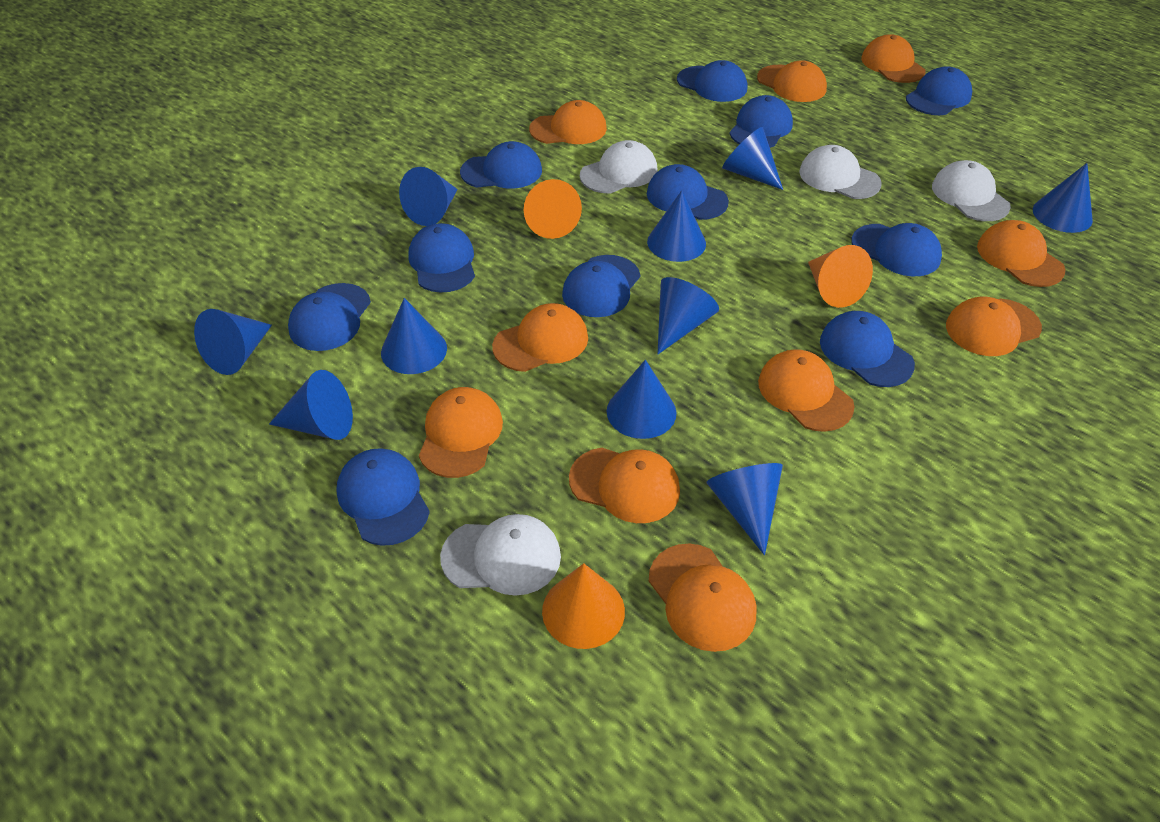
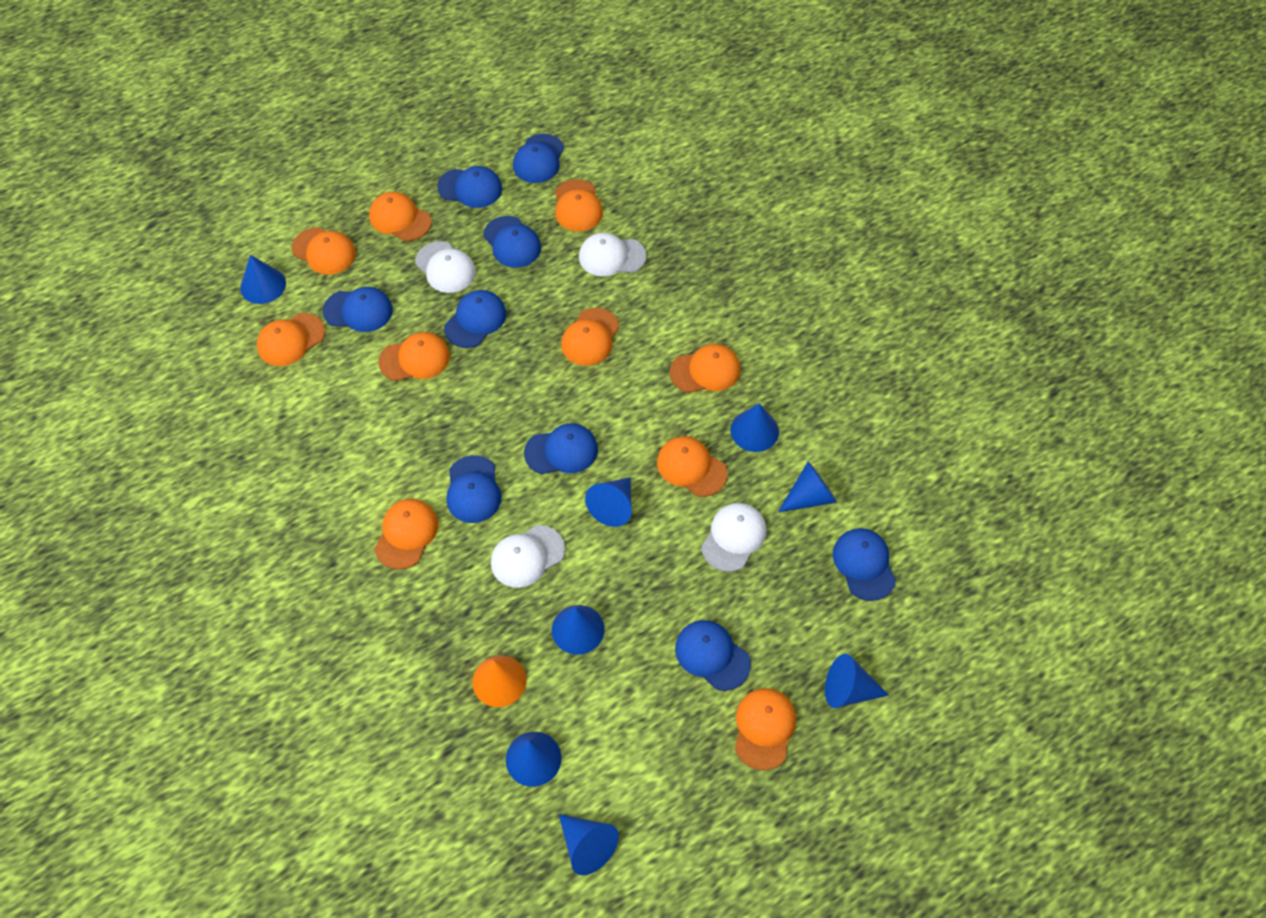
blue cap: [288,283,371,351] [336,449,430,546] [409,223,475,293] [460,141,542,188] [562,255,640,317] [647,164,729,220] [677,60,747,102] [729,95,793,148] [820,311,915,387] [851,223,942,276] [906,66,972,115] = 11 -> [323,287,393,332] [437,166,502,208] [444,290,506,348] [446,455,501,523] [483,216,541,268] [513,134,564,183] [524,423,598,474] [675,620,751,691] [833,528,896,601] = 9
blue cone: [194,309,272,375] [269,370,353,440] [381,298,447,374] [399,167,458,226] [607,360,677,439] [647,190,706,262] [657,277,719,354] [707,463,783,555] [722,127,783,190] [1033,163,1093,233] = 10 -> [240,255,286,304] [506,732,561,787] [552,605,605,655] [559,814,619,875] [585,477,632,527] [730,403,779,452] [778,461,837,512] [825,654,889,708] = 8
orange cone: [524,179,582,239] [542,563,625,649] [808,245,873,308] = 3 -> [472,656,527,707] = 1

